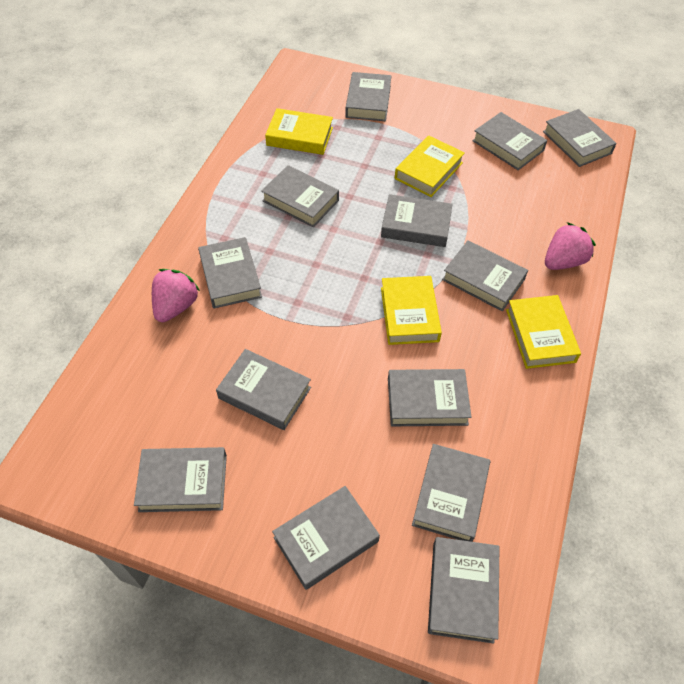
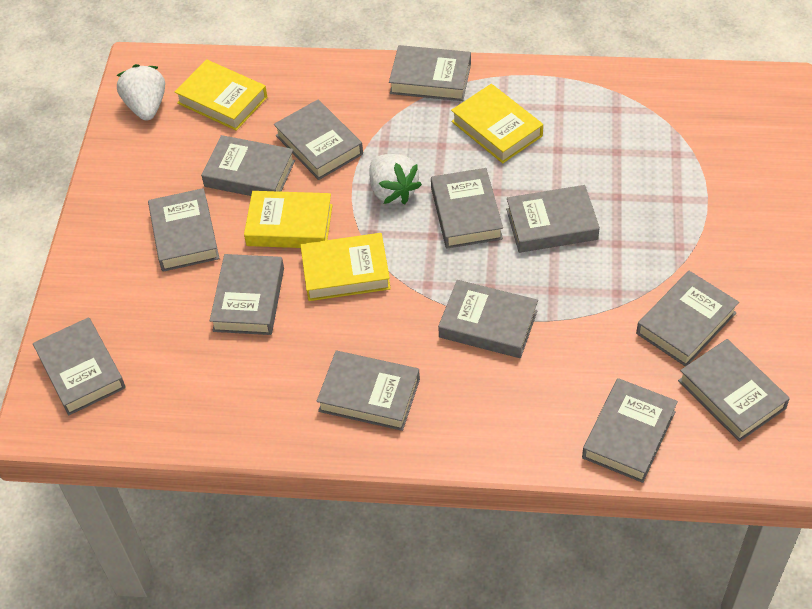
pink strawberry: [152,269,200,322] [545,222,596,270] = 2 -> none = 0
white strawberry: none = 0 -> [116,64,165,121] [369,154,422,204] = 2

